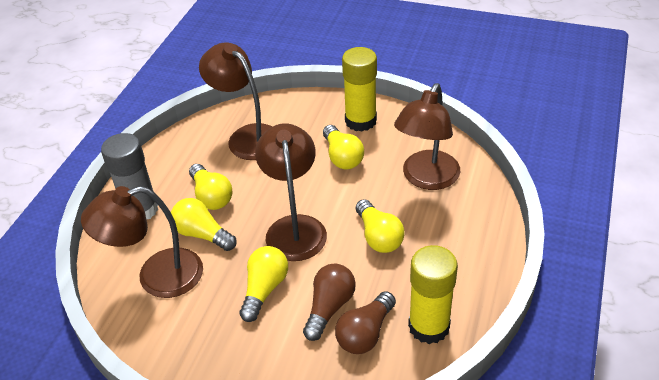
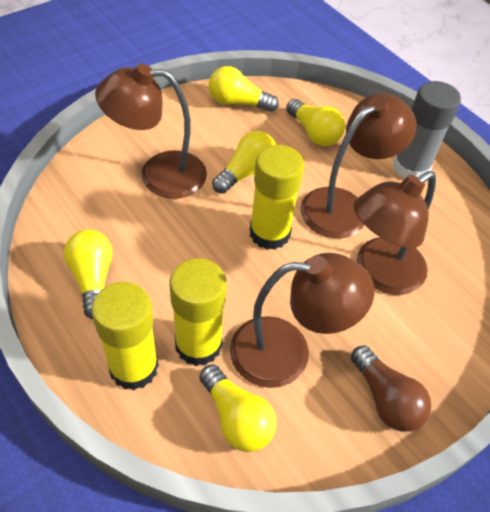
brown light bulb: [303,263,356,341] [335,291,396,354] = 2 -> [351,346,431,432] = 1
yellow glue stick: [342,47,377,132] [408,245,458,344] = 2 -> [91,282,159,390] [170,258,227,366] [250,145,304,250] = 3

